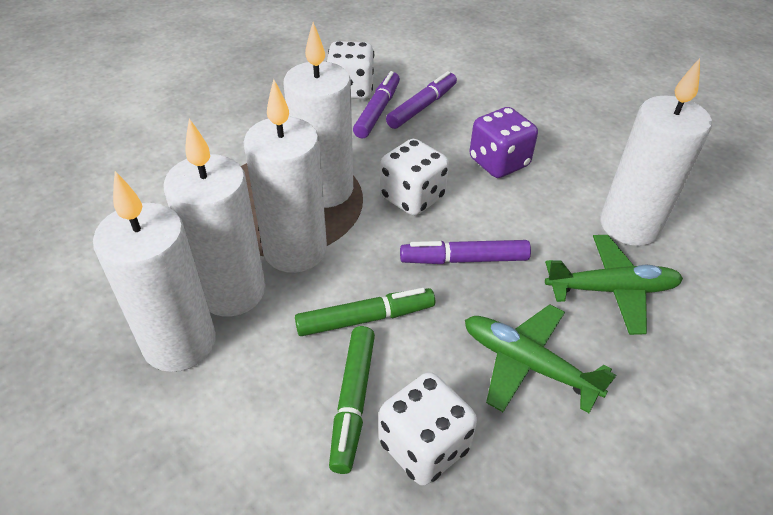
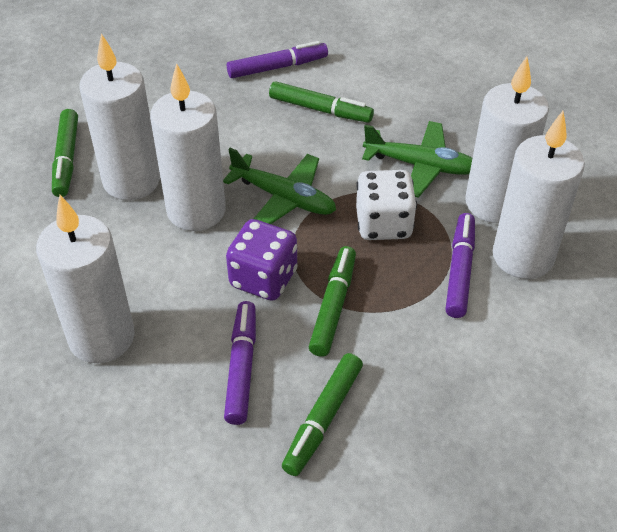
green marker: [295,288,435,336] [329,326,375,474] = 2 -> [52,109,78,197] [269,81,374,123] [282,353,363,476] [309,246,356,357] = 4
white dice: [326,41,374,99] [379,372,477,486] [380,139,449,216] = 3 -> [356,170,417,240] = 1

